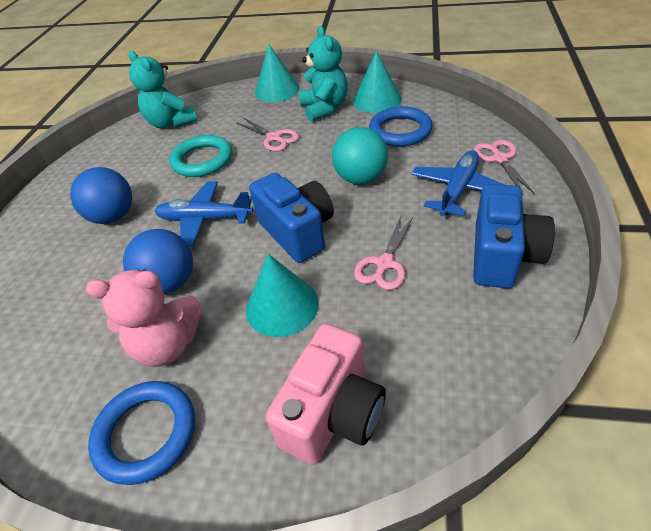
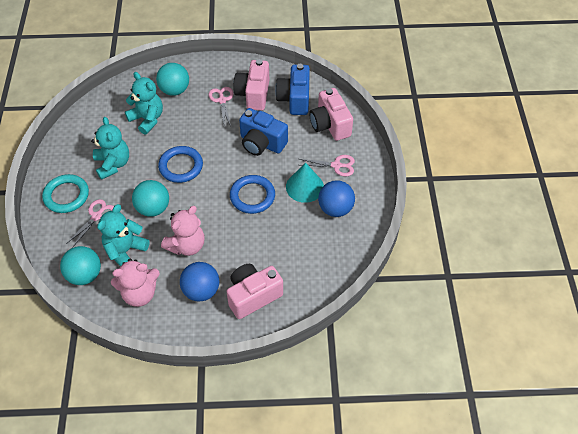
blue plane: [155,181,253,247] [411,150,505,216] = 2 -> none = 0
pink camera: [266,324,386,465] = 1 -> [226,264,283,319] [233,59,269,111] [309,88,353,141] = 3
pink teddy bear: [86,269,202,367] = 1 -> [111,259,160,307] [161,206,204,256] = 2
turquoise ball: [332,127,388,185] = 1 -> [60,246,101,285] [132,180,169,217] [156,63,189,96] = 3
turquoise cone: [246,254,319,337] [255,44,300,102] [353,51,402,113] = 3 -> [286,163,324,203] = 1
turquoise teddy bear: [128,50,197,128] [299,26,348,122] = 2 -> [91,117,129,180] [97,204,150,267] [125,72,163,135] = 3

